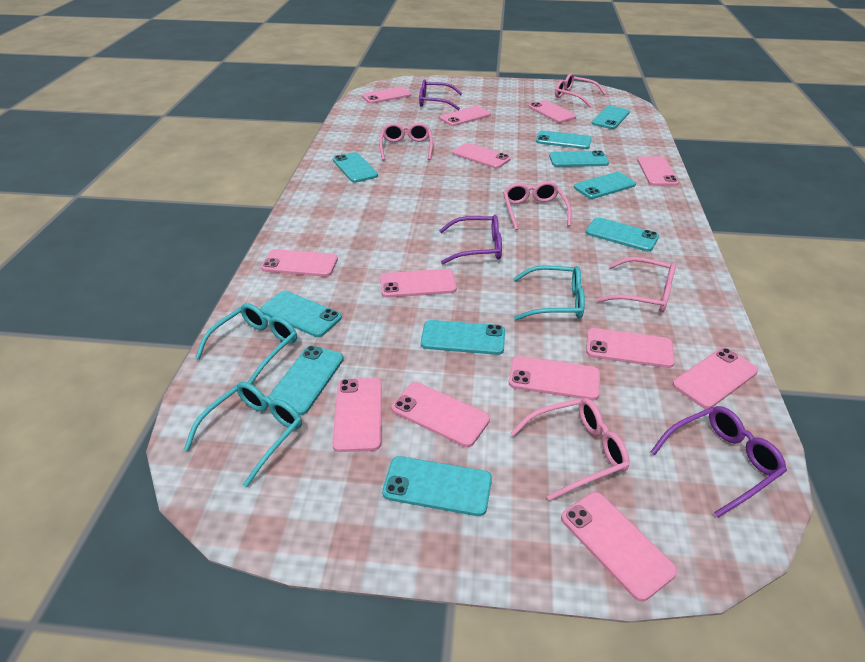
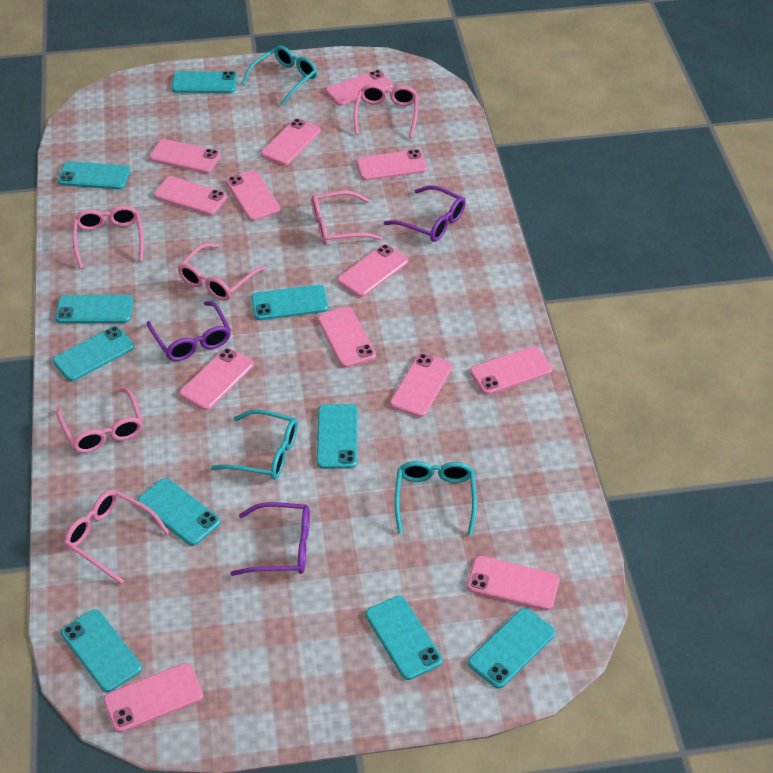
pink glasses: [379,123,433,161] [503,181,571,230] [510,398,630,501] [555,73,607,108] [597,257,676,313] = 5 -> [56,387,143,453] [64,490,170,584] [73,206,144,269] [178,243,266,301] [311,191,382,245] [354,84,418,138] = 6

